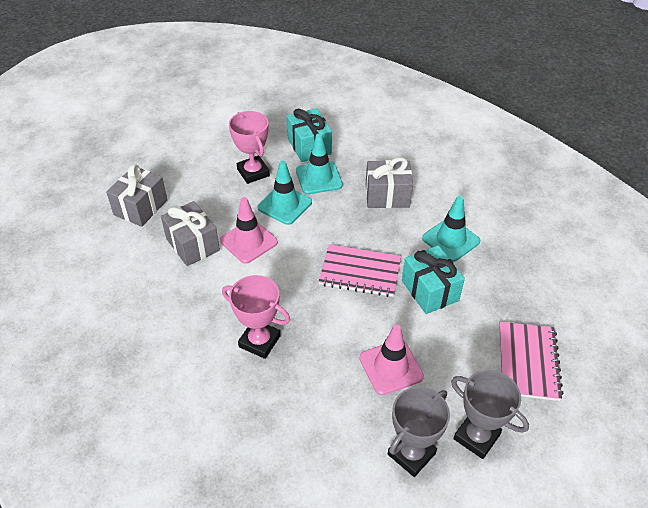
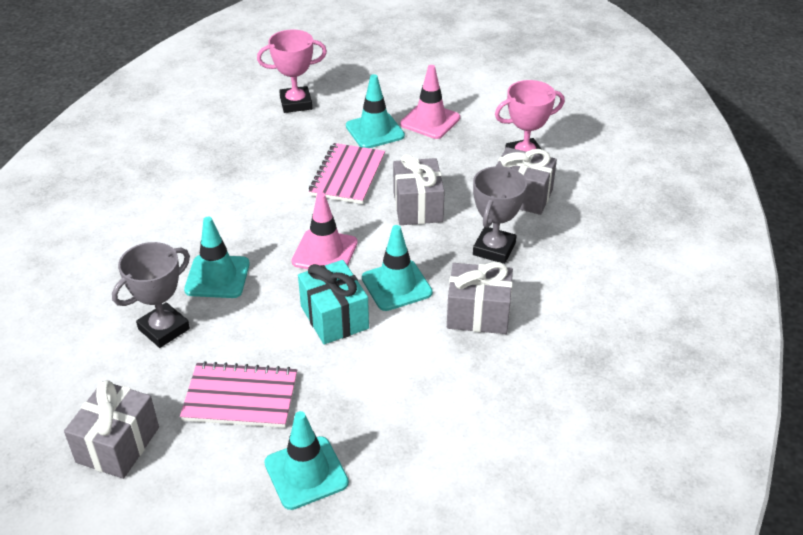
grey gift: [106,164,168,227] [161,201,220,266] [366,157,413,208] = 3 -> [64,380,159,479] [393,154,445,225] [447,262,513,334] [496,147,557,215] = 4
turquoise gift: [287,108,332,162] [402,245,465,314] = 2 -> [298,260,369,344] = 1
turquoise traffic cone: [258,161,312,225] [296,134,343,194] [422,195,480,262] = 3 -> [184,217,250,298] [264,411,349,510] [346,74,405,148] [362,225,433,311] = 4

